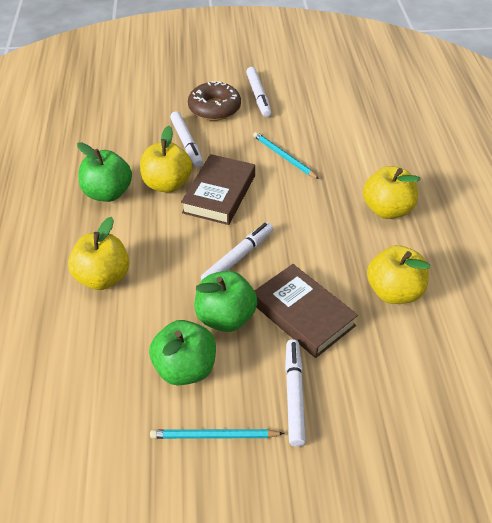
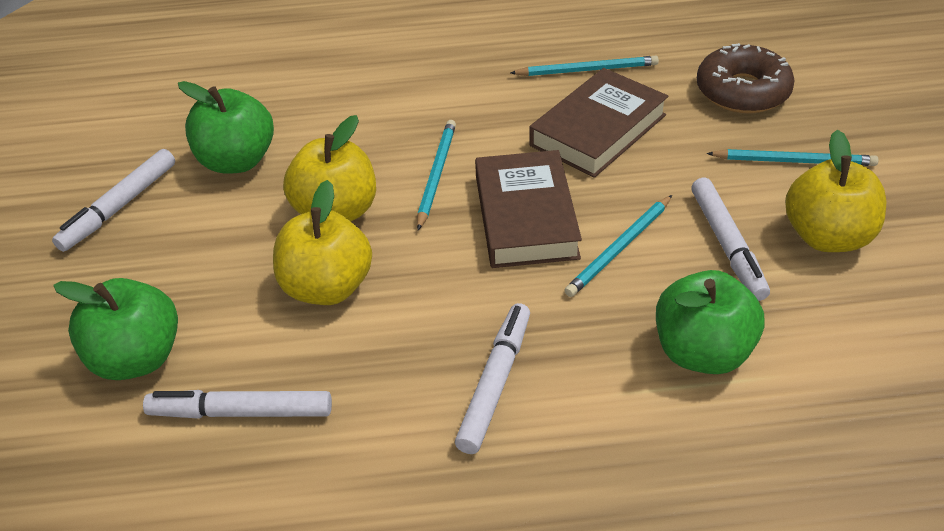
turquoise pencil: [150,429,284,439] [253,132,319,179] = 2 -> [417,120,456,230] [510,56,659,76] [564,195,672,297] [706,149,878,166] = 4
yellow apple: [68,217,129,290] [140,126,192,193] [363,166,420,219] [367,245,430,304] = 4 -> [273,180,372,305] [283,115,376,221] [785,130,887,252] = 3

